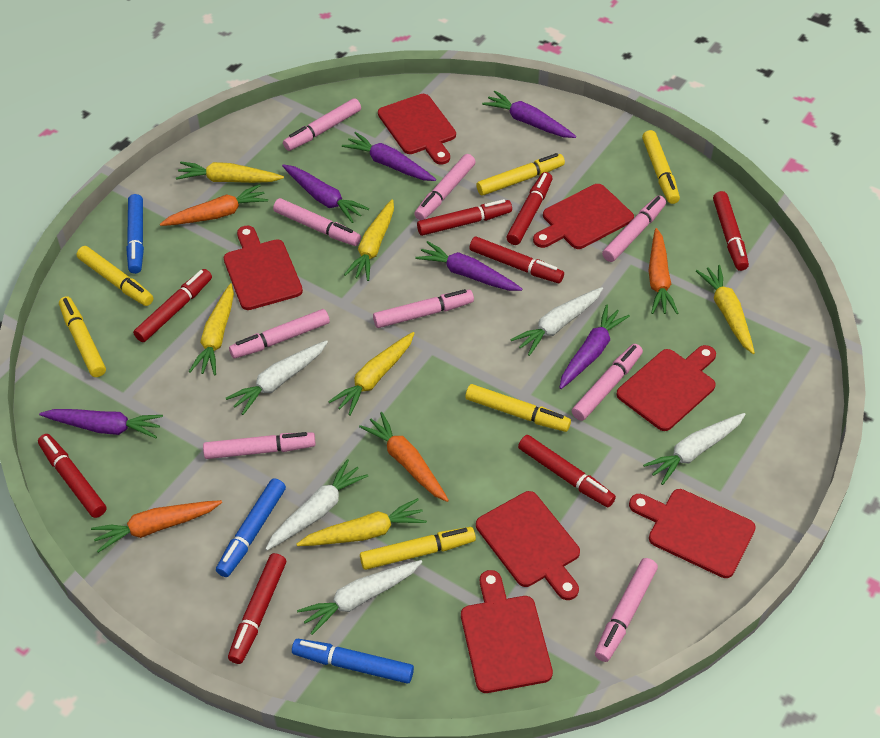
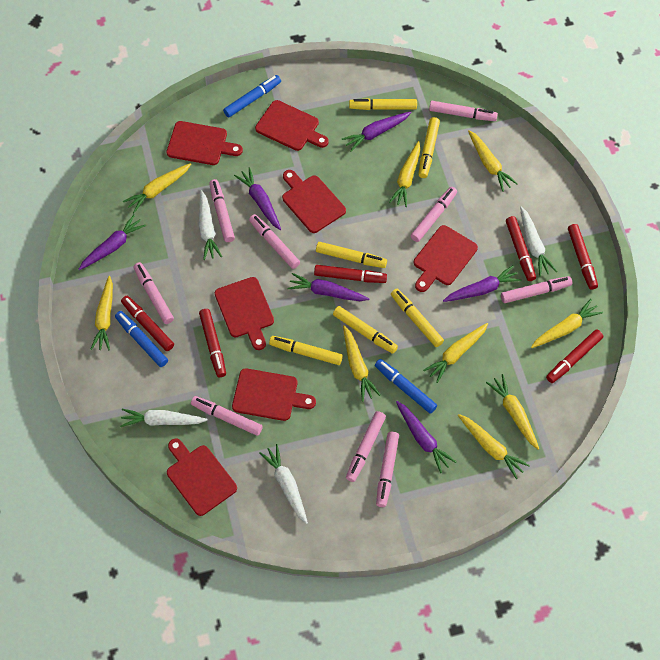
orange carrot: [91,500,222,553] [160,184,268,226] [359,412,449,502] [648,228,678,314] = 4 -> none = 0
red marker: [38,434,106,518] [133,269,212,342] [228,553,286,664] [417,199,512,236] [470,237,564,283] [506,172,552,245] [518,435,616,507] [713,191,749,271] = 8 -> [121,296,174,351] [199,309,226,377] [314,265,387,283] [506,216,536,281] [546,330,603,383] [568,224,598,290] = 6
white carrot: [226,340,328,415] [266,459,368,550] [297,560,423,635] [510,287,603,356] [643,413,746,485] = 5 -> [120,409,208,427] [199,190,222,260] [259,444,308,524] [520,206,557,276] = 4
yellow carrot: [176,162,284,183] [189,283,234,376] [296,498,427,546] [328,332,415,416] [344,199,394,281] [696,265,755,354] = 6 -> [90,276,113,350] [123,163,191,213] [343,325,381,401] [389,141,420,207] [423,323,488,383] [458,414,530,479] [468,130,518,192] [486,374,539,450] [531,299,603,348] = 9

